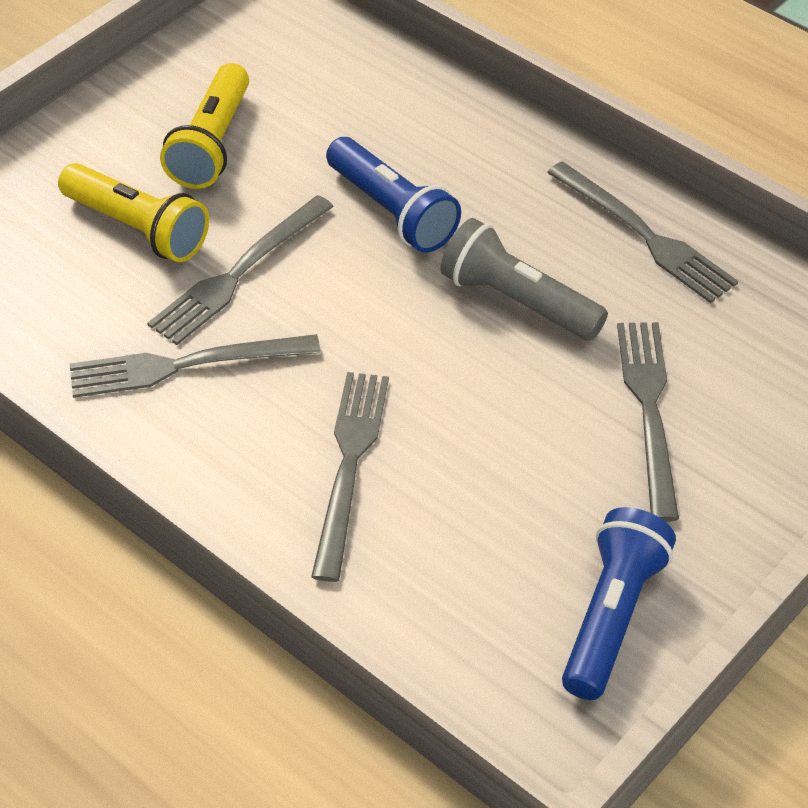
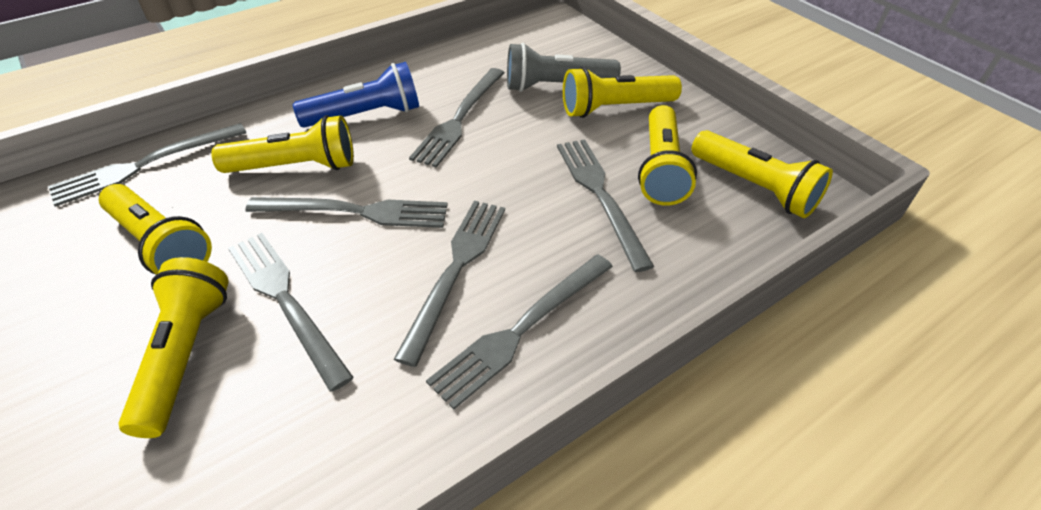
blue flashlight: [326,137,461,253] [562,507,676,700] = 2 -> [293,62,419,128] = 1
grey fork: [70,334,321,398] [147,195,334,345] [311,372,389,582] [547,161,738,303] [617,322,679,522] = 5 -> [48,123,247,207] [228,233,354,392] [245,197,448,228] [394,201,505,367] [409,68,505,168] [426,254,613,410] [557,139,654,272] = 7
yellow flashlight: [58,163,209,262] [160,63,249,189] = 2 -> [99,184,212,275] [118,257,228,438] [211,115,354,173] [563,67,682,118] [638,105,697,206] [691,130,833,218] = 6

